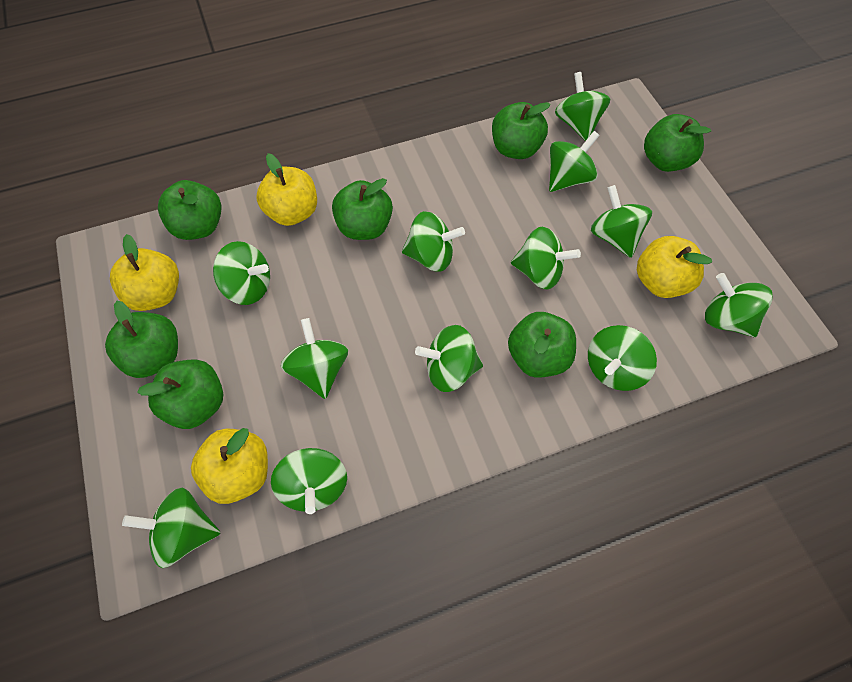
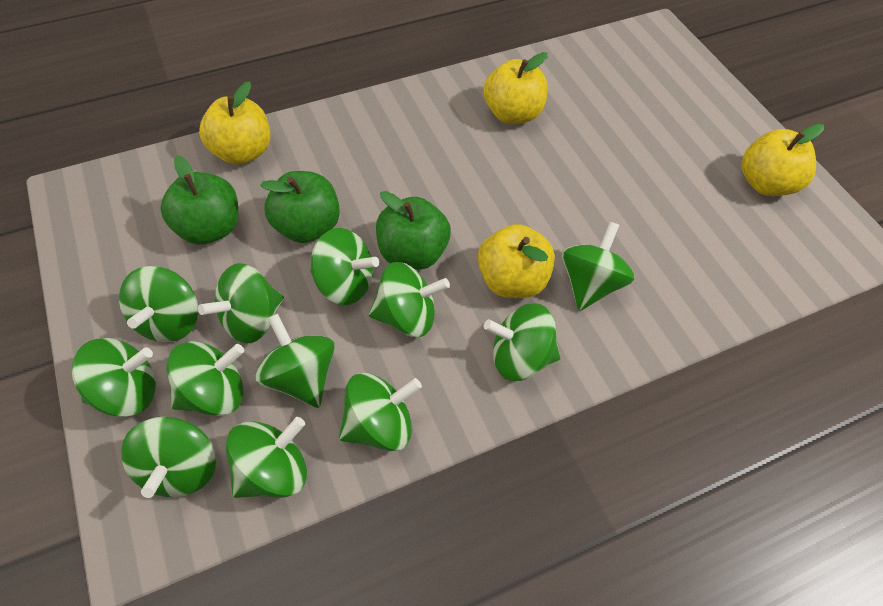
green apple: [105,301,178,378] [137,360,223,429] [158,180,222,240] [332,178,393,240] [492,102,551,159] [508,312,576,378] [644,114,711,172] = 7 -> [160,155,238,245] [260,171,340,243] [376,191,451,270] = 3

